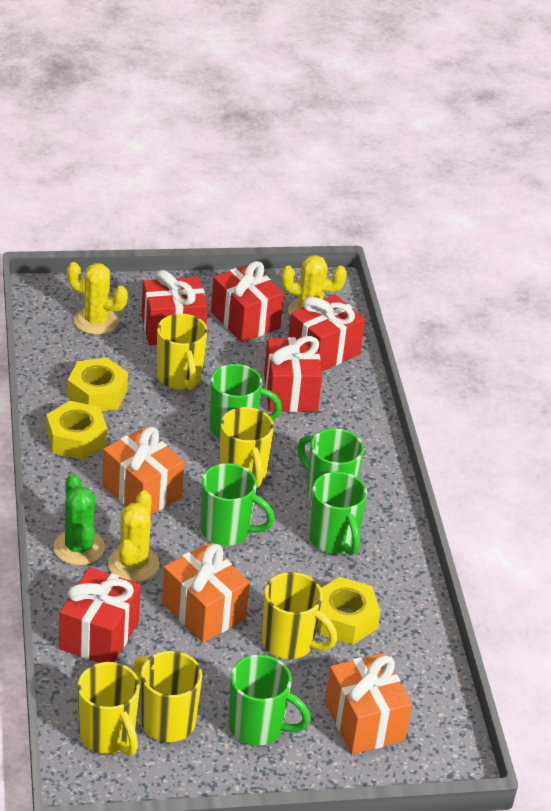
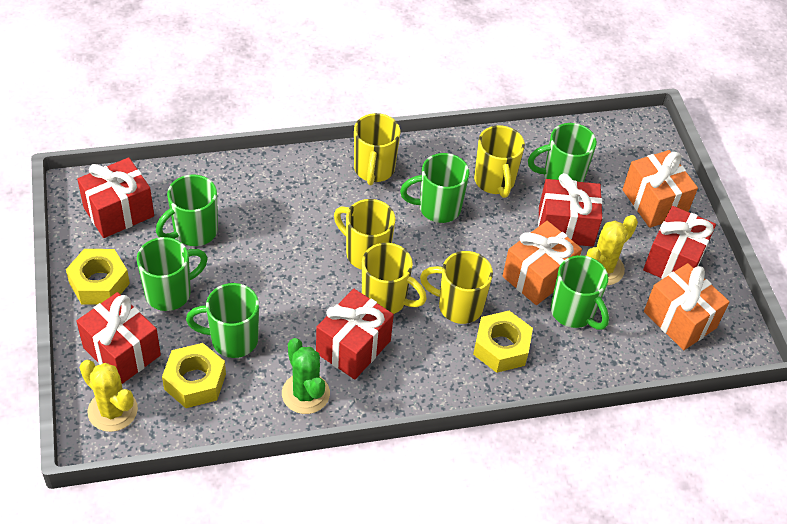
green mug: [200,463,275,546] [209,364,282,438] [228,654,311,746] [297,428,364,499] [309,472,367,555] = 5 -> [137,237,208,311] [156,174,218,246] [186,283,259,358] [400,153,469,223] [528,123,597,182] [551,255,609,330] = 6
yellow cactus: [67,262,128,335] [108,490,160,582] [281,255,347,317] = 3 -> [79,360,138,432] [585,215,638,285] = 2

